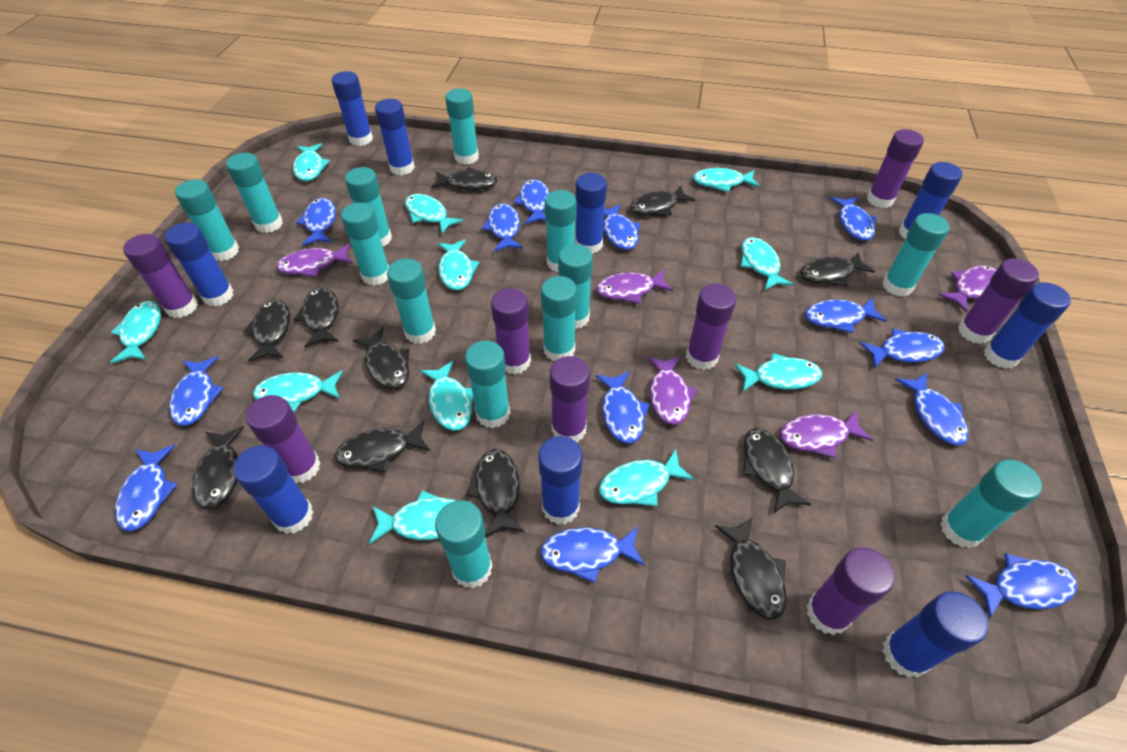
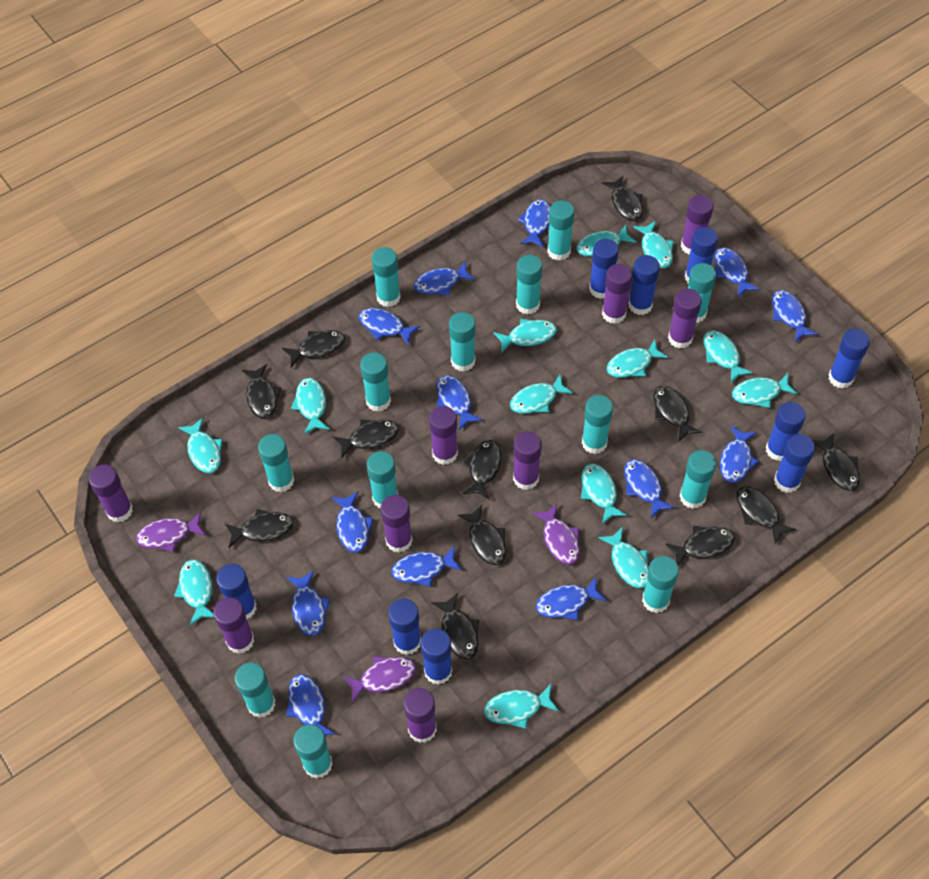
black fish: [192,426,244,510] [243,299,290,362] [294,287,339,348] [335,420,430,473] [353,327,409,389] [431,167,498,190] [467,449,524,538] [630,185,695,215] [715,517,787,619] [743,428,811,513] [800,252,875,286] = 11 -> [225,509,294,548] [242,364,281,418] [282,330,345,367] [333,419,399,459] [431,593,479,659] [457,505,506,565] [463,440,502,500] [602,176,643,221] [653,386,702,441] [665,526,735,566] [736,486,796,544] [813,433,860,491] = 12
purple fish: [276,243,353,277] [596,269,673,304] [647,356,697,425] [780,410,873,458] [938,265,996,313] = 5 -> [136,512,206,552] [343,656,416,703] [532,504,580,565] = 3
purple glue stick: [123,234,198,318] [246,395,320,483] [491,288,531,374] [550,356,590,442] [686,284,736,370] [806,548,895,635] [867,129,924,208] [958,258,1039,344] = 8 -> [89,464,133,522] [213,597,254,654] [381,495,413,553] [403,688,437,743] [429,406,458,465] [513,431,542,490] [602,264,632,324] [668,289,702,349] [681,195,714,255] = 9
turquoise fish: [110,301,161,364] [253,371,343,412] [293,143,330,181] [369,490,456,544] [405,194,463,234] [420,361,473,431] [437,239,479,290] [599,449,694,506] [693,168,760,192] [734,353,822,392] [741,237,793,290] = 11 -> [174,560,214,625] [178,418,223,473] [291,378,330,434] [484,684,559,729] [493,319,557,353] [510,374,573,414] [576,225,636,257] [581,464,628,524] [598,526,649,588] [607,339,669,378] [633,221,674,268] [704,330,753,383] [732,373,798,408] = 13

